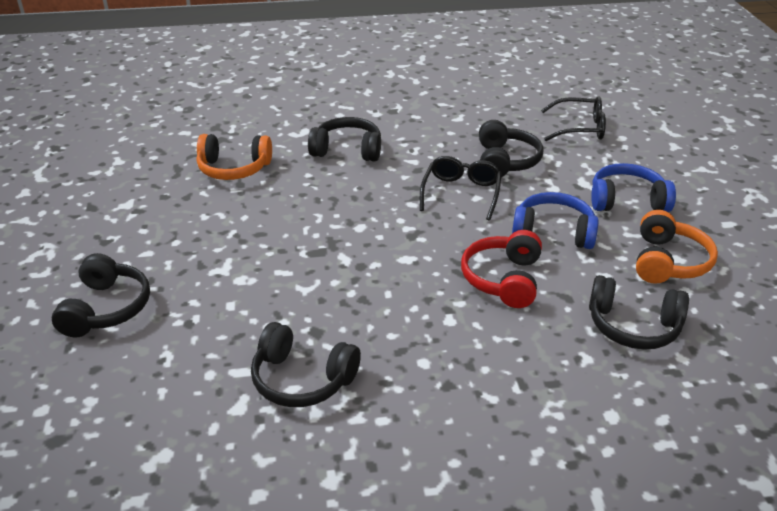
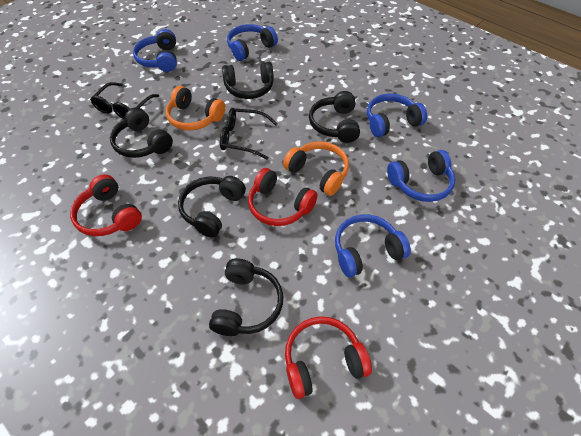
blue headphones: [512,192,598,249] [591,163,676,212] = 2 -> [133,29,177,72] [227,24,278,61] [335,214,411,278] [367,94,427,137] [387,150,455,202] = 5
red headphones: [461,230,542,308] = 1 -> [70,174,142,236] [248,168,318,226] [285,316,372,399] = 3

